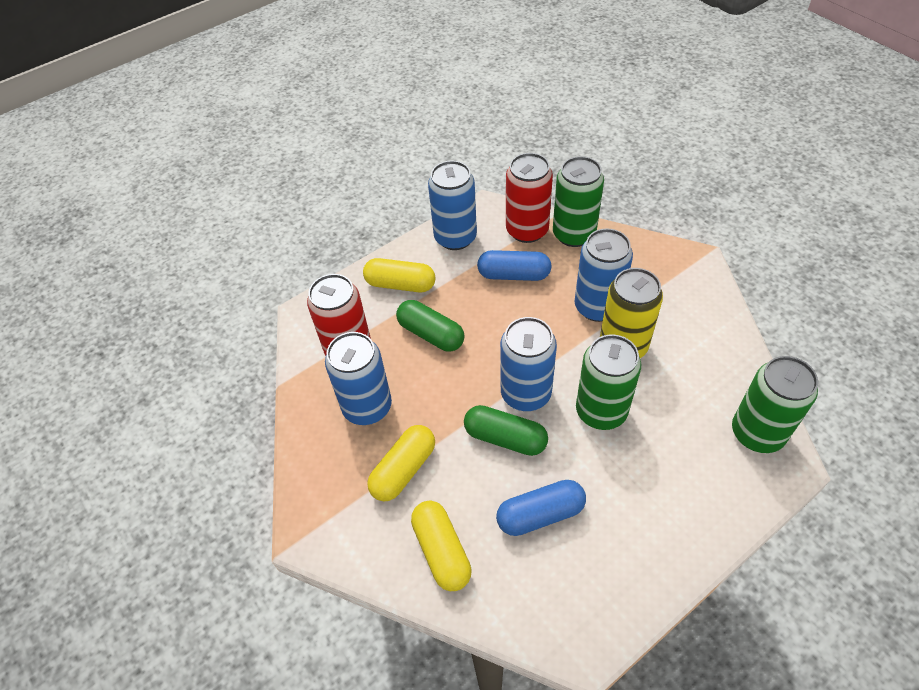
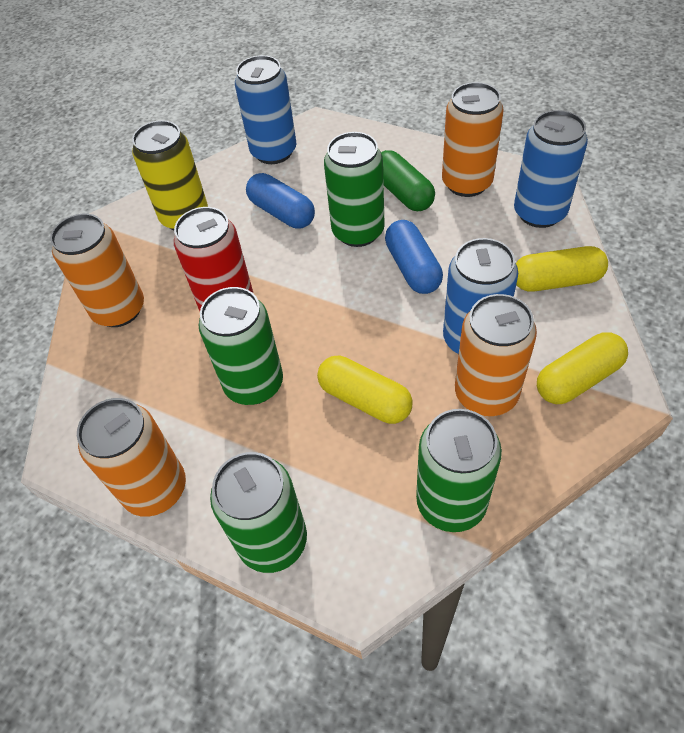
blue can: [325,332,392,425] [428,161,477,250] [500,317,557,411] [575,228,633,322] = 4 -> [235,55,296,164] [443,238,518,354] [514,110,588,228] = 3
green can: [553,156,604,247] [576,334,641,430] [732,356,818,453] = 3 -> [198,287,283,405] [210,452,307,573] [324,132,385,247] [416,409,502,532] = 4
green capsule: [396,300,465,352] [464,405,548,456] = 2 -> [381,150,435,211] = 1
orange can: none = 0 -> [50,214,144,327] [77,398,186,517] [442,82,504,197] [455,294,537,416] = 4
red can: [307,274,371,356] [506,153,553,243] = 2 -> [174,207,253,311] = 1

